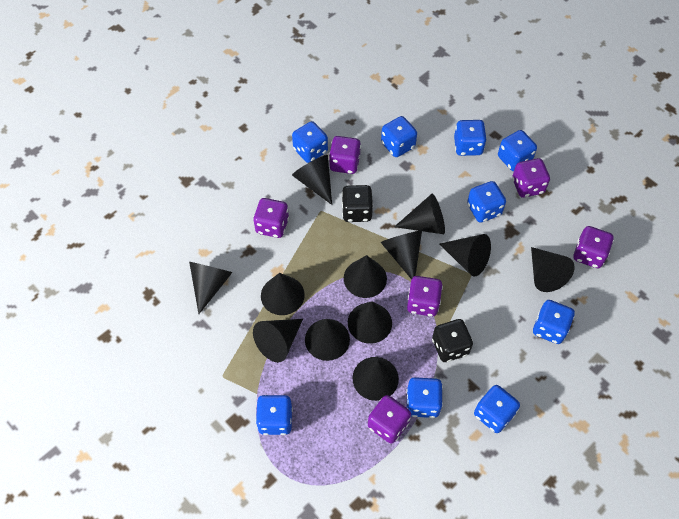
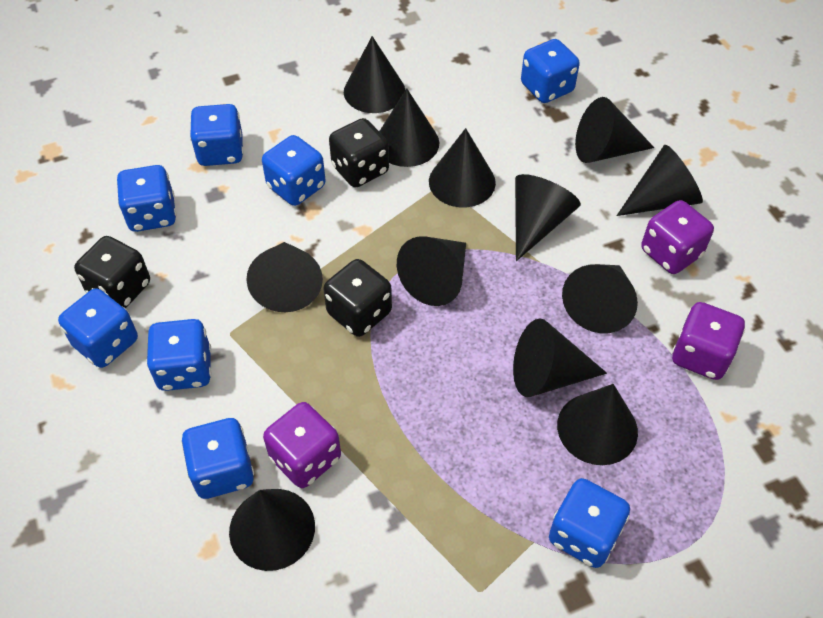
black dice: [342,185,373,222] [432,319,473,362] = 2 -> [74,236,150,308] [323,259,392,337] [329,118,389,187] = 3
blue dice: [256,395,293,435] [292,121,328,163] [381,116,417,157] [406,377,443,418] [454,120,487,156] [467,181,506,223] [474,385,520,433] [498,130,537,171] [533,300,575,344] = 9 -> [58,288,138,368] [117,165,176,232] [146,319,212,391] [181,418,254,499] [190,104,244,166] [262,135,326,206] [521,39,580,103] [549,478,630,568] = 8
purple dice: [253,198,289,238] [329,136,361,174] [368,395,411,444] [407,276,443,317] [512,158,550,197] [573,226,614,268] = 6 -> [263,402,341,488] [641,200,714,274] [672,302,745,380] = 3

